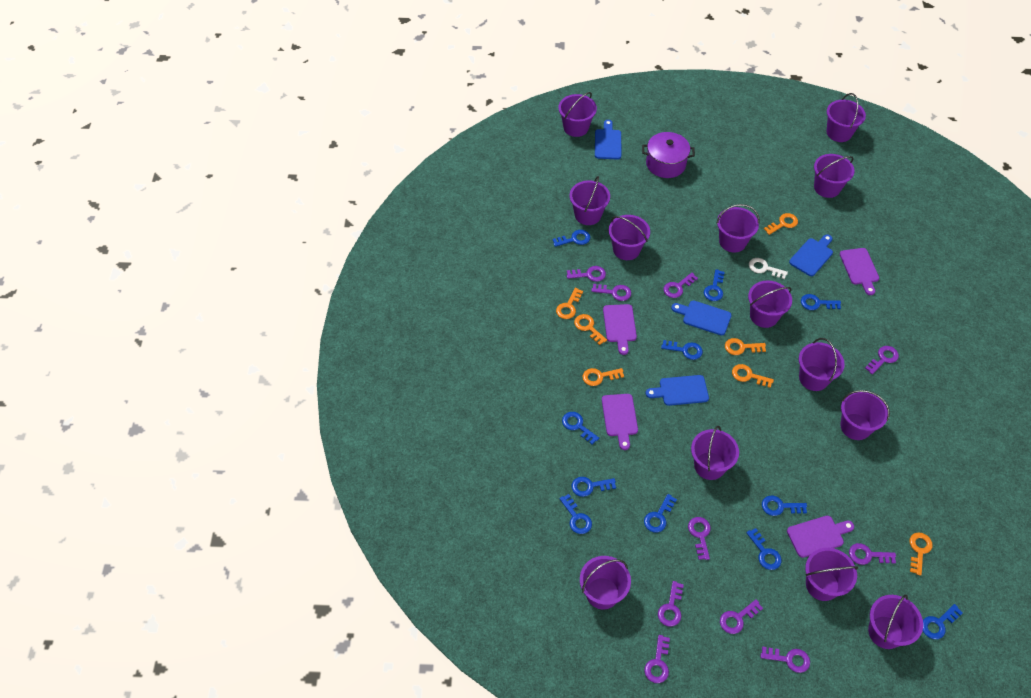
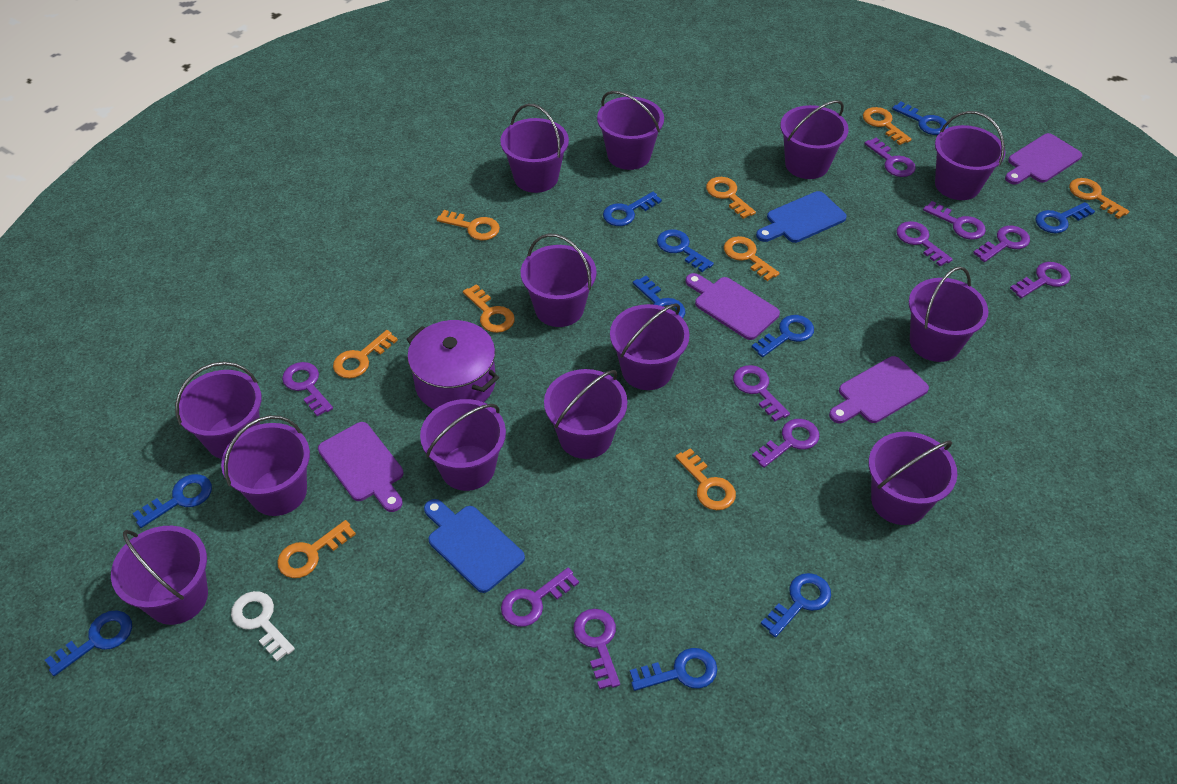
blue cutting board: [595,120,621,160] [646,375,709,406] [671,300,732,336] [789,234,833,276] = 4 -> [424,499,525,593] [756,191,847,243] = 2
blue key: [552,230,590,247] [559,494,592,534] [562,412,599,444] [571,477,616,497] [644,494,677,532] [661,340,703,360] [704,269,724,301] [746,528,782,570] [762,496,807,516] [801,294,841,310] [923,604,963,639] = 11 -> [45,610,132,676] [132,474,212,528] [603,192,662,226] [630,648,717,691] [633,276,685,318] [657,229,714,272] [752,315,814,357] [761,573,831,637] [892,101,948,135] [1035,202,1095,233] = 10
orange key: [556,288,583,319] [574,314,607,345] [582,368,624,386] [725,338,766,355] [732,364,774,388] [764,213,798,235] [910,533,933,576] = 7 -> [277,520,356,578] [333,330,398,379] [437,210,500,240] [463,284,515,333] [675,448,736,510] [706,177,756,219] [724,236,780,281] [863,107,912,145] [1069,178,1129,219] = 9

